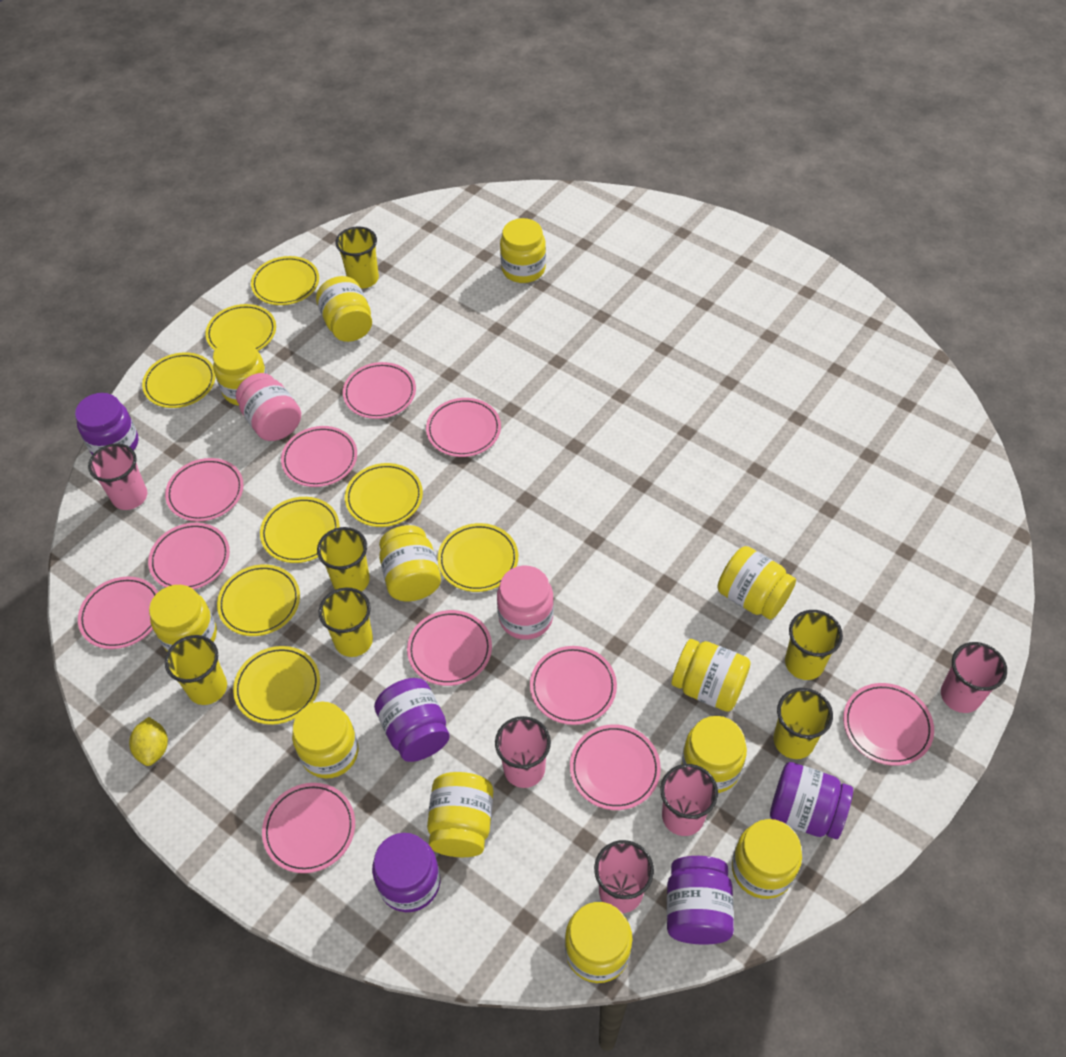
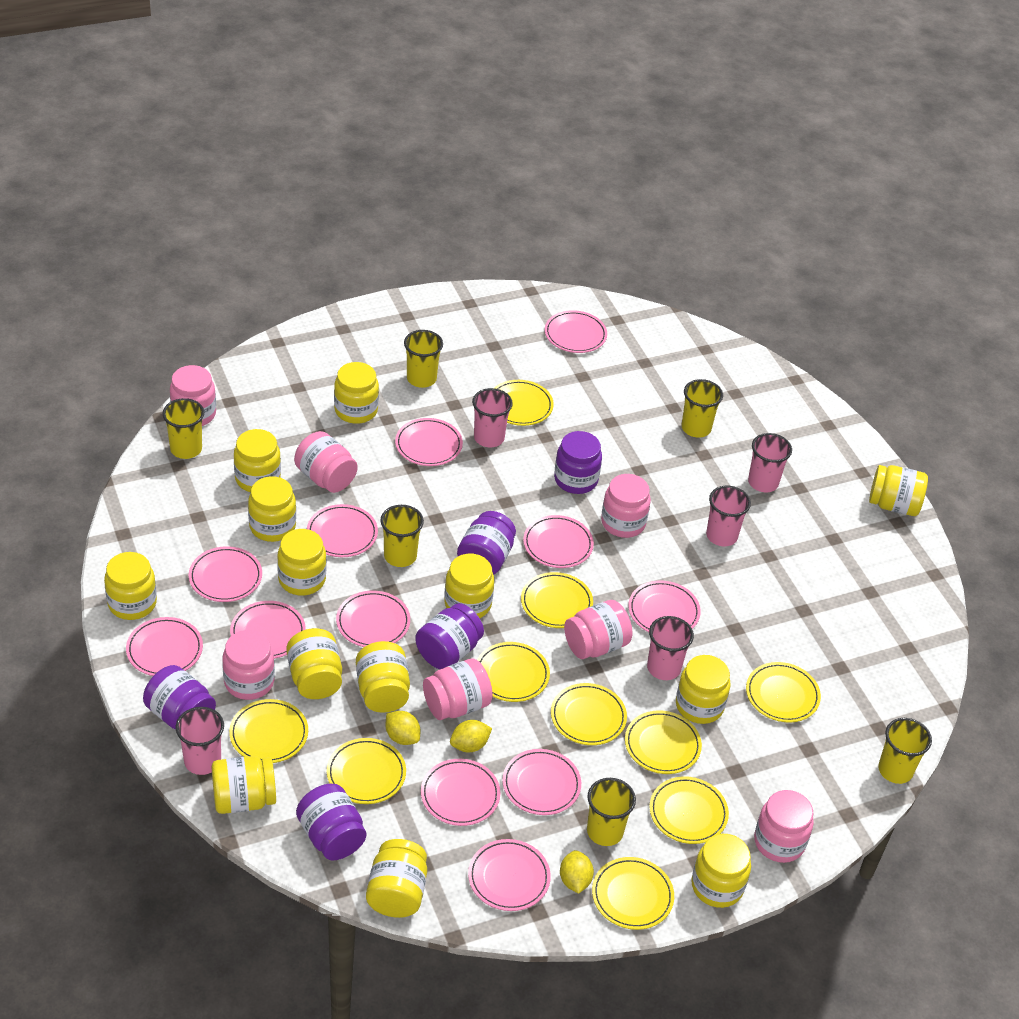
pink jar: [236,373,301,441] [497,566,554,640] = 2 -> [170,365,216,426] [222,630,275,700] [294,431,358,493] [423,658,493,720] [564,600,632,659] [601,474,651,538] [754,790,814,863] = 7
pink plate: [78,577,158,649] [148,523,230,590] [165,458,243,522] [262,783,355,873] [281,426,357,487] [343,362,416,419] [407,610,492,686] [426,398,501,457] [530,646,617,725] [570,724,661,810] [843,683,934,766] = 11 -> [126,617,203,676] [189,546,262,602] [230,601,306,659] [307,504,378,557] [336,591,410,647] [395,418,463,466] [421,759,501,826] [468,839,551,911] [502,749,581,815] [523,515,594,568] [545,310,607,353] [628,580,701,632] = 12
yellow jar: [149,585,217,652] [213,338,267,406] [292,702,358,779] [316,276,372,342] [379,525,441,601] [427,772,493,857] [500,218,546,283] [565,902,632,983] [672,639,751,712] [682,716,747,793] [717,546,796,620] [732,819,802,899] = 12 -> [104,552,157,620] [211,756,276,814] [234,429,281,492] [248,476,296,542] [277,529,326,595] [286,628,342,699] [334,362,379,424] [356,641,410,713] [366,839,427,918] [444,554,494,618] [676,655,731,724] [691,834,751,908] [869,465,928,516] = 13
yellow lemon: [129,717,168,766] = 1 -> [385,711,420,745] [450,720,492,752] [560,850,594,894] = 3
yellow plate: [142,352,215,408] [205,304,276,351] [217,564,300,636] [233,646,320,725] [251,256,319,305] [260,497,340,563] [345,463,423,527] [437,523,518,592] = 8 -> [229,699,308,763] [327,738,406,804] [477,642,550,702] [494,380,554,426] [521,572,593,628] [551,683,627,745] [592,857,674,930] [625,710,702,774] [649,776,729,844] [746,662,821,723] = 10

